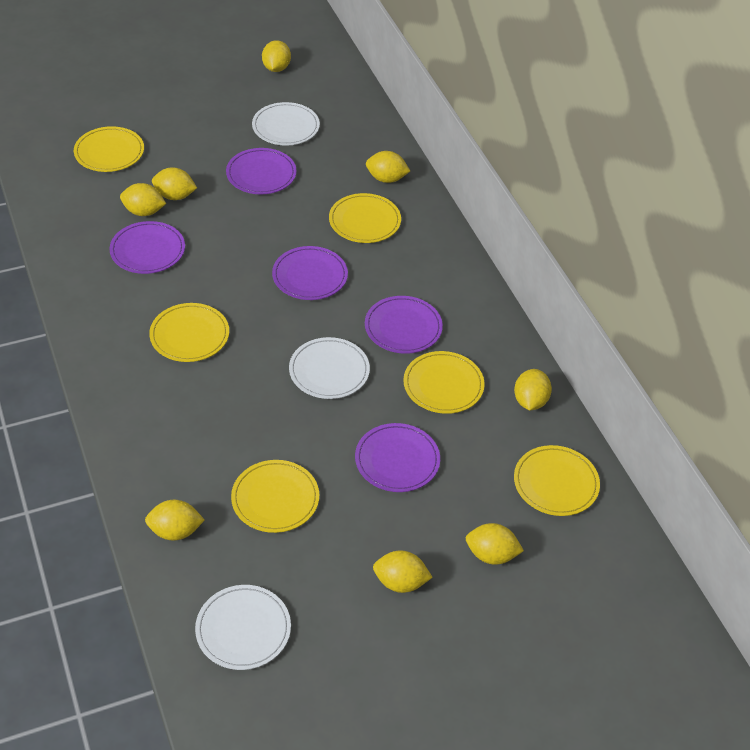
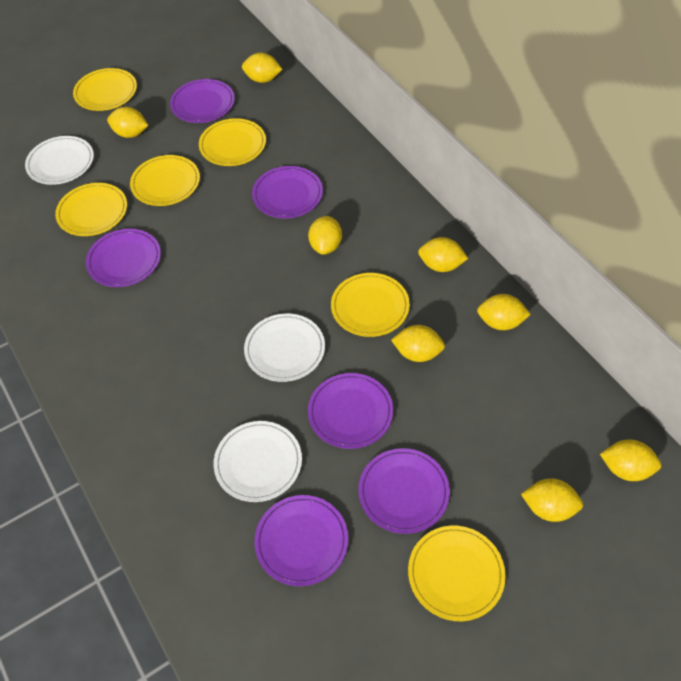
purple plate: [110,221,185,274] [226,148,297,194] [272,246,348,300] [355,423,440,492] [365,296,443,354] = 5 -> [86,229,161,287] [170,79,235,123] [252,166,323,218] [254,495,348,586] [308,373,393,449] [358,448,450,534] = 6

